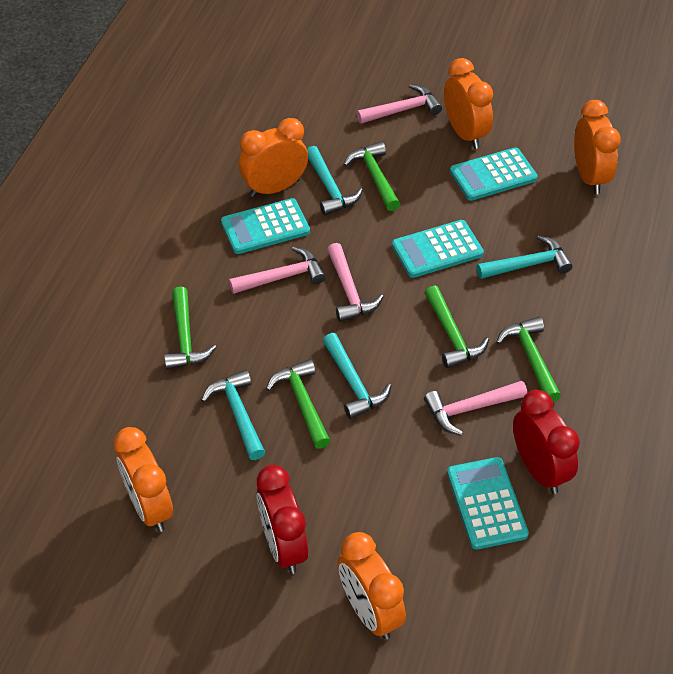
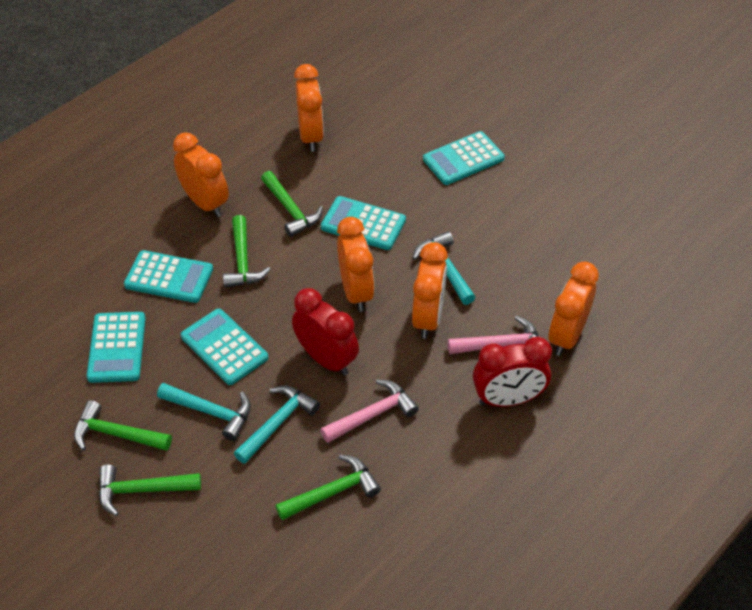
pink hammer: [229,246,326,294] [327,243,384,322] [357,84,442,124] [424,381,527,436] = 4 -> [320,380,419,443] [448,316,539,354] = 2
turquoise calculator: [221,198,310,254] [392,220,484,278] [447,457,529,550] [450,147,538,201] = 4 -> [87,312,146,383] [124,250,213,303] [181,309,268,385] [321,196,406,250] [423,131,505,185] = 5
turquoise hammer: [201,370,265,460] [307,146,363,215] [323,333,391,419] [477,235,573,279] = 4 -> [157,383,251,441] [234,385,320,464] [412,231,476,305] = 3

